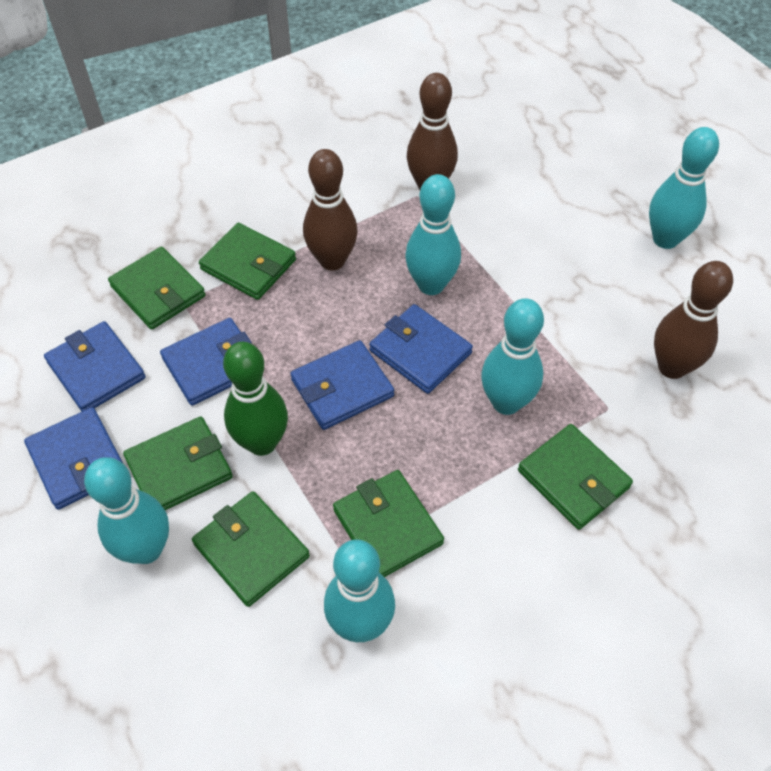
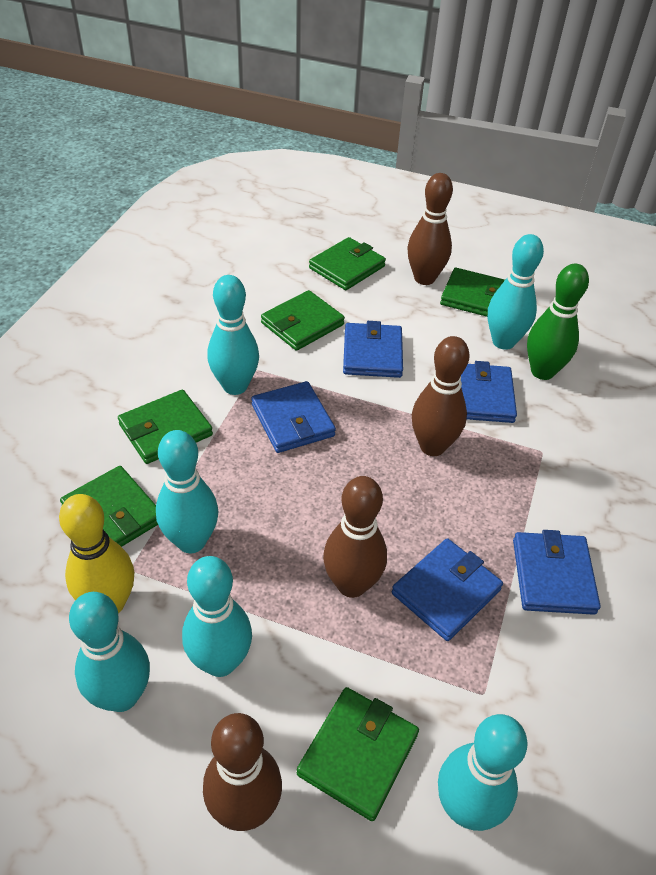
brown bowling pin: [303,149,358,270] [407,73,458,190] [654,261,733,379] = 3 -> [203,713,282,831] [323,476,387,598] [407,173,453,285] [412,336,470,456] = 4
turquoise bowling pin: [84,457,169,564] [324,539,395,642] [405,174,461,295] [481,298,544,415] [649,127,719,249] = 5 -> [69,592,150,712] [156,430,218,553] [182,556,252,677] [207,275,259,395] [438,714,528,831] [488,234,544,350] = 6
yellow bowling pin: none = 0 -> [59,494,134,613] = 1

